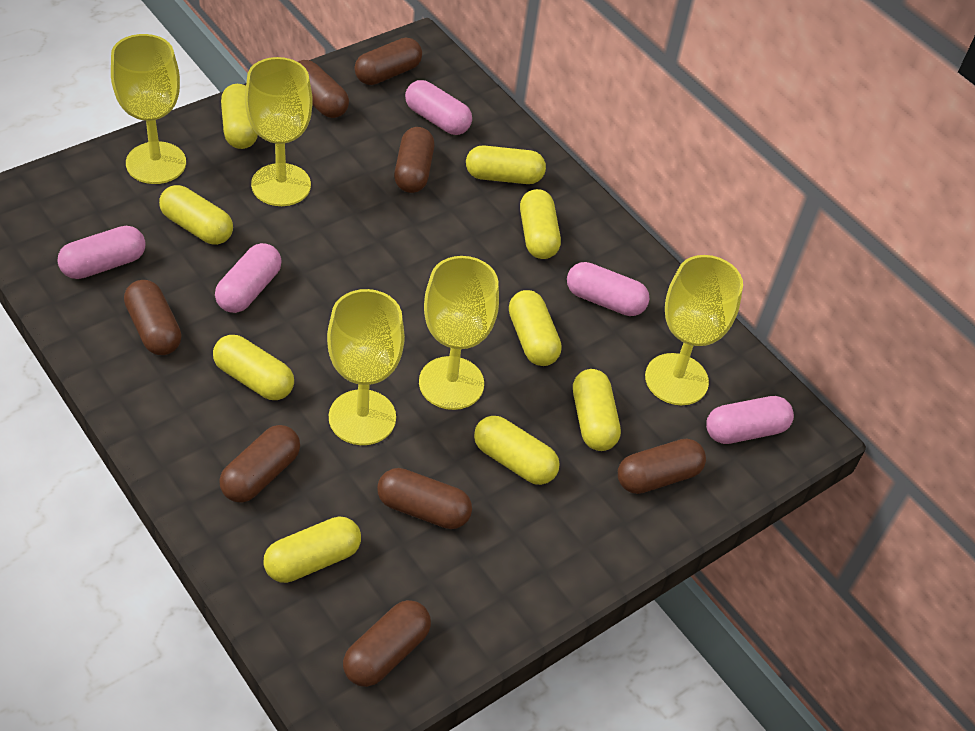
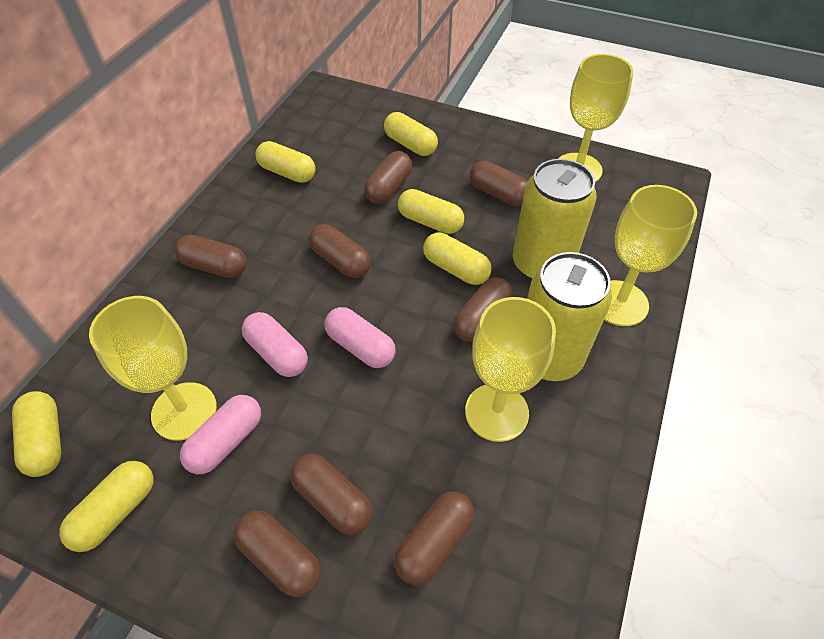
pink capsule: [57,226,146,279] [215,243,282,313] [405,80,472,135] [567,262,649,316] [706,396,794,444] = 5 -> [180,395,261,474] [242,312,308,377] [325,307,396,368] = 3
yellow can: none = 0 -> [513,159,597,280] [527,252,612,381] = 2
yellow capsule: [159,185,233,245] [213,335,294,400] [221,84,258,149] [263,516,361,583] [466,145,546,184] [474,416,560,485] [509,290,562,366] [520,189,561,259] [573,369,621,451] = 9 -> [12,391,61,477] [59,461,153,552] [255,141,316,183] [384,112,438,156] [398,189,464,234] [423,233,492,285] = 6
yellow goblet: [111,34,186,184] [245,57,313,206] [327,289,405,445] [419,256,499,410] [645,255,743,405] = 5 -> [89,296,217,441] [465,297,556,442] [558,54,633,182] [604,185,697,326] = 4

